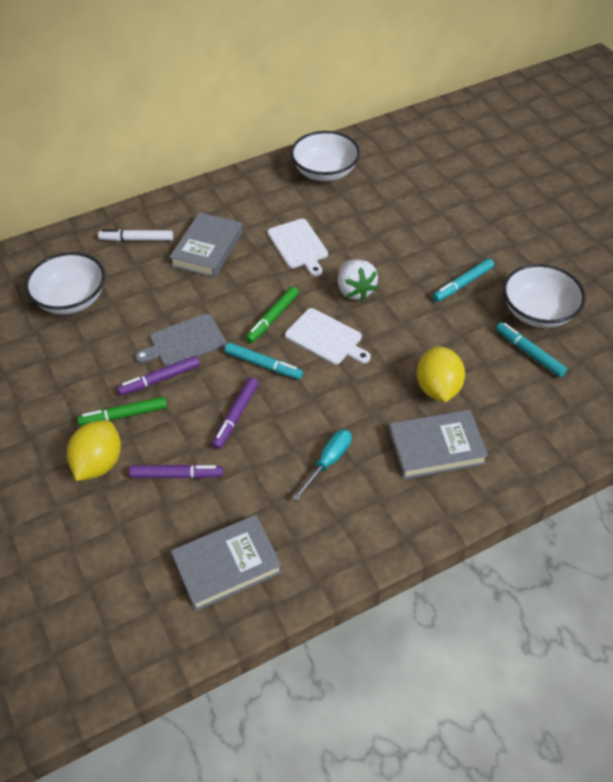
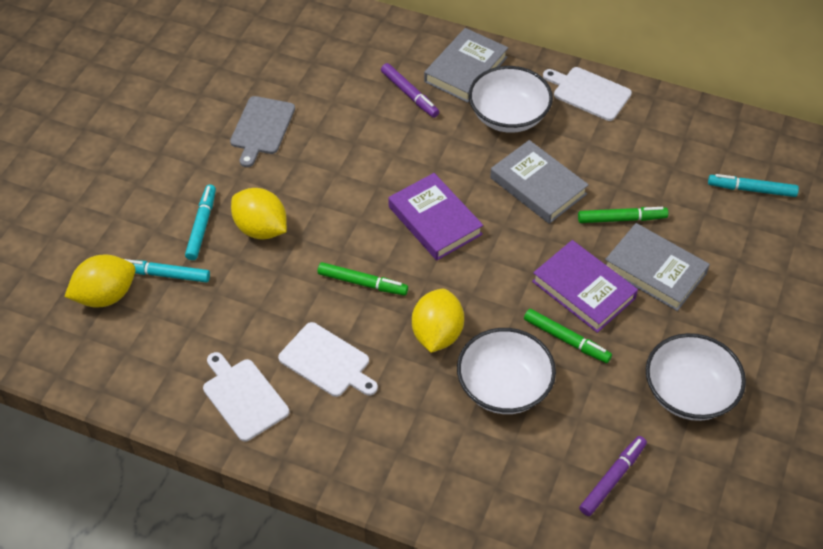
green marker: [77,397,167,426] [245,286,299,343] = 2 -> [318,262,408,296] [524,309,612,363] [578,207,668,223] = 3
purple book: none = 0 -> [388,173,483,260] [532,240,638,333] = 2
purple marker: [117,355,200,396] [129,464,223,479] [212,377,259,449] = 3 -> [381,63,439,118] [579,436,647,516] = 2
turquoise screwdriver: [293,429,352,501] = 1 -> none = 0
white cutting board: [267,219,328,276] [285,308,370,365] = 2 -> [203,352,289,442] [278,322,378,397] [543,67,632,121] = 3
white marker: [98,229,173,241] = 1 -> none = 0
white strawberry: [338,259,378,301] = 1 -> none = 0
yellow lemon: [67,420,121,481] [417,346,465,402] = 2 -> [64,254,135,308] [231,188,287,240] [412,289,464,353] = 3

